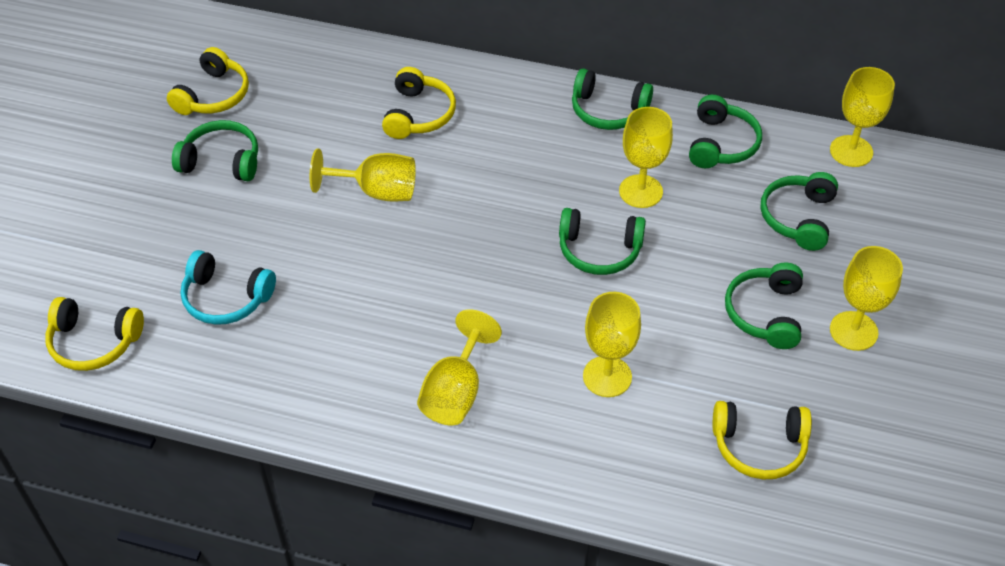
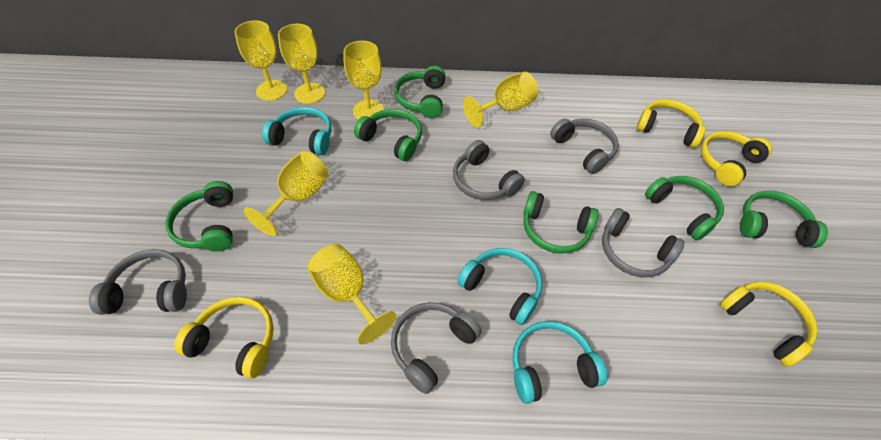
grey headphones: none = 0 -> [89,249,187,314] [391,302,482,394] [453,140,525,200] [550,119,619,174] [602,208,685,277] = 5
turquoise headphones: [180,250,276,325] = 1 -> [262,107,331,155] [457,248,542,325] [512,321,607,404] = 3

